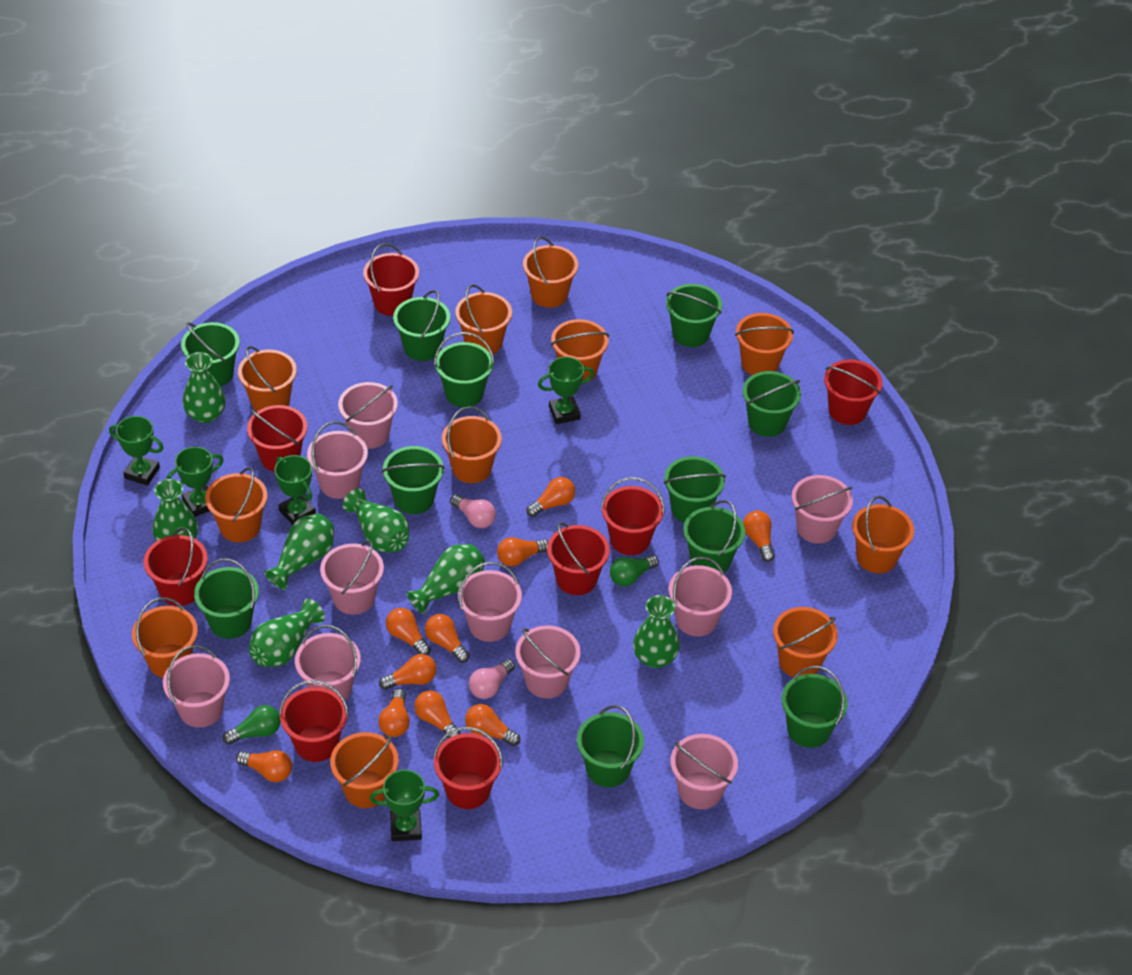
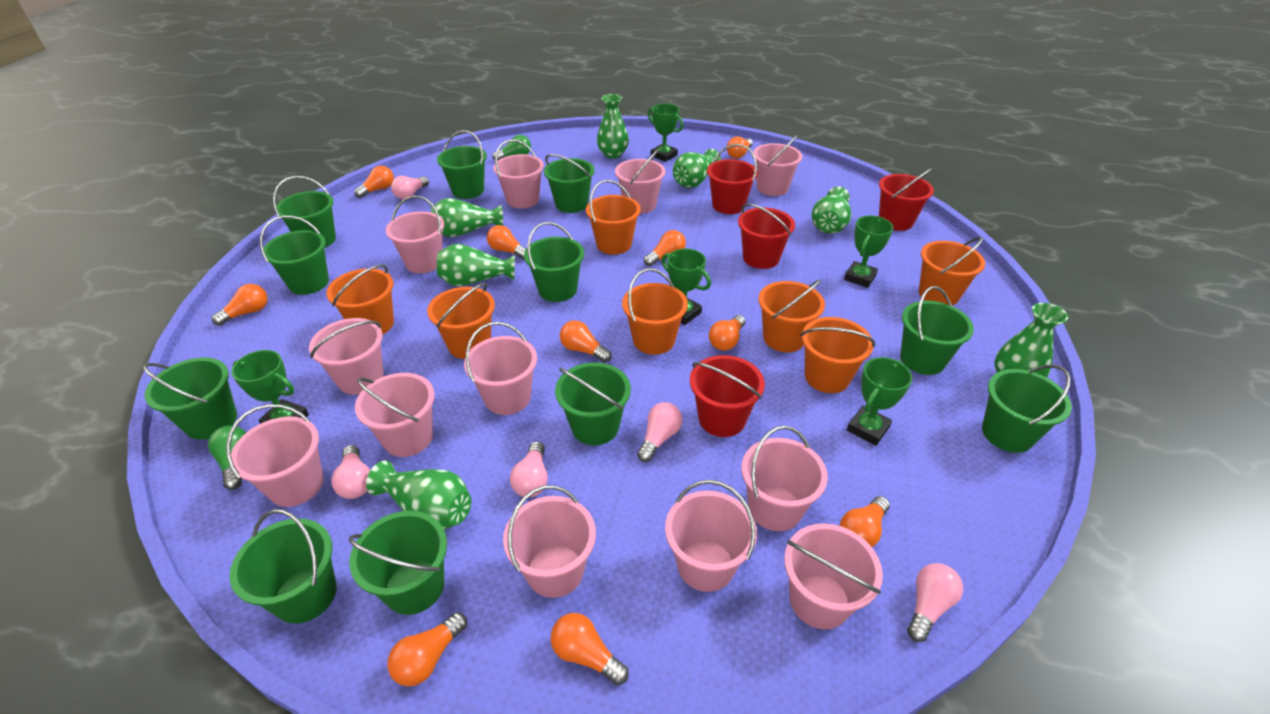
orange bucket: [132,598,198,678] [205,467,267,542] [238,346,297,411] [330,732,399,808] [442,406,502,483] [455,284,512,354] [523,237,578,308] [551,319,609,382] [735,313,794,375] [773,607,838,677] [852,496,914,573] = 11 -> [326,264,394,334] [427,283,495,359] [586,180,641,254] [622,268,688,355] [758,279,825,352] [800,317,875,393] [919,237,985,305] = 7
pink bucket: [163,645,230,728] [295,625,361,701] [307,421,368,499] [320,540,384,615] [338,382,398,449] [458,562,522,642] [515,625,581,698] [669,557,732,636] [670,734,738,809] [792,475,853,544] = 10 -> [226,404,323,507] [309,318,384,395] [355,373,435,457] [386,196,444,273] [464,322,537,415] [493,139,544,209] [503,485,596,598] [615,149,665,214] [665,480,757,592] [742,425,828,531] [753,135,802,196] [784,523,883,629] = 12
pink light bulb: [450,494,496,528] [469,659,515,699] = 2 -> [331,445,370,499] [391,176,429,199] [510,441,548,497] [637,402,682,462] [907,563,963,642] = 5
red bucket: [144,527,208,606] [247,405,308,472] [279,680,349,762] [363,243,419,316] [433,727,503,809] [547,522,610,595] [601,477,664,555] [824,359,882,425] = 8 -> [690,355,765,437] [707,144,758,214] [738,203,795,269] [879,168,934,231] = 4

